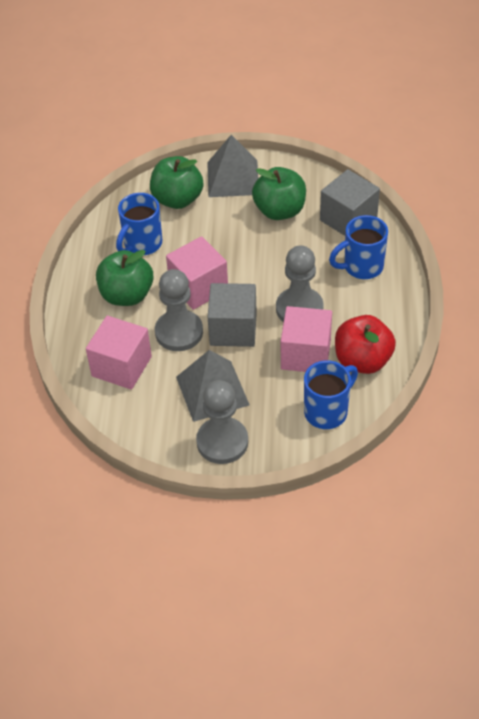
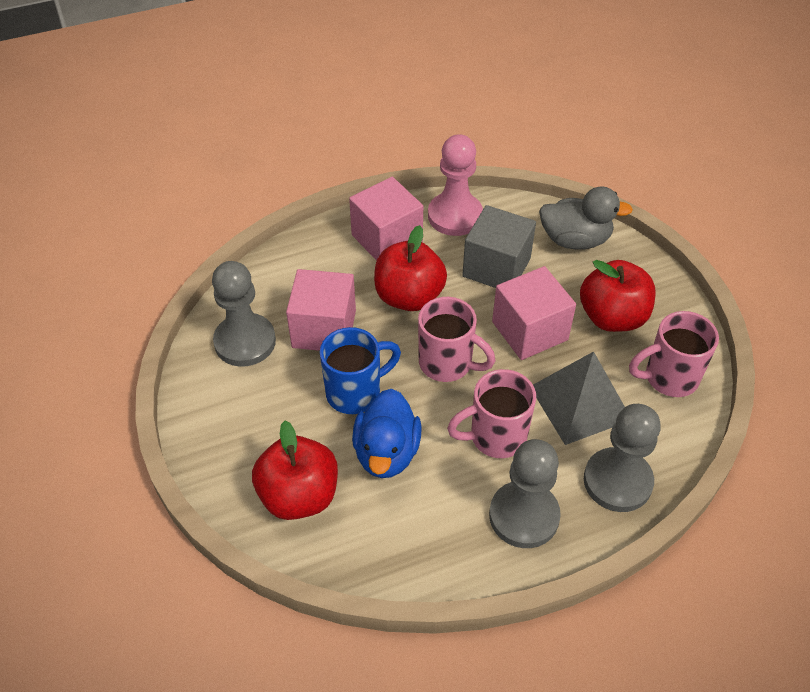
blue duck: none = 0 -> [352,389,422,478] = 1
blue mug: [116,193,162,255] [304,361,358,429] [329,215,388,279] = 3 -> [320,327,401,414] = 1
green apple: [96,250,154,306] [150,156,203,209] [252,167,306,220] = 3 -> none = 0
grey cube: [208,283,257,347] [320,169,380,236] = 2 -> [462,205,536,288] = 1
grey duck: none = 0 -> [539,186,633,250] = 1
grey pyramid: [176,350,250,422] [207,135,258,197] = 2 -> [533,351,625,445] = 1
pink mug: none = 0 -> [418,297,496,382] [447,369,536,458] [629,311,719,397] = 3
pink pawn: none = 0 -> [428,134,483,236] = 1
red apple: [335,315,396,374] = 1 -> [252,421,338,520] [374,225,447,311] [580,260,656,332] = 3

